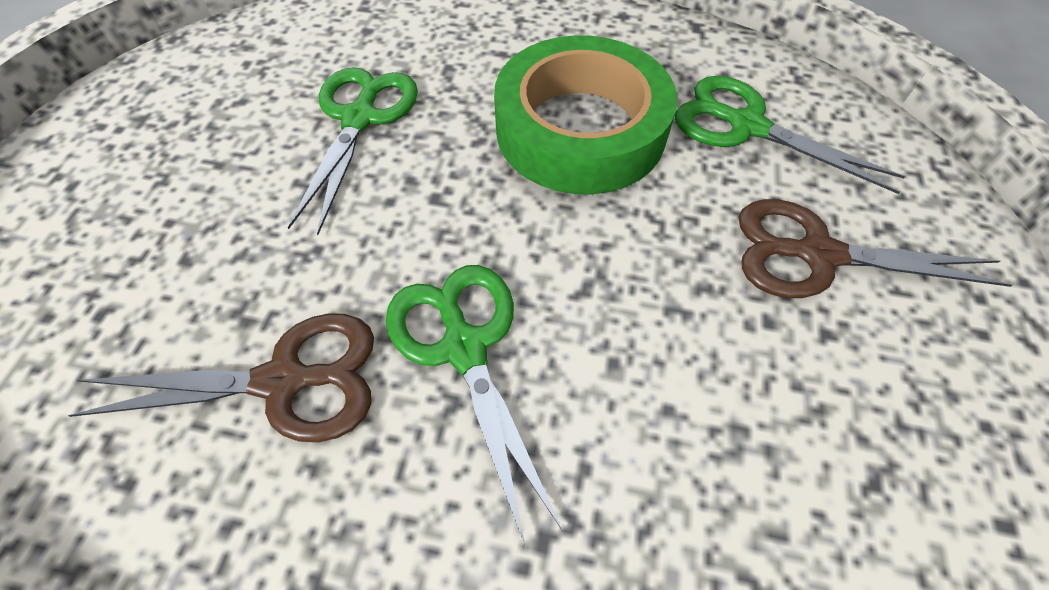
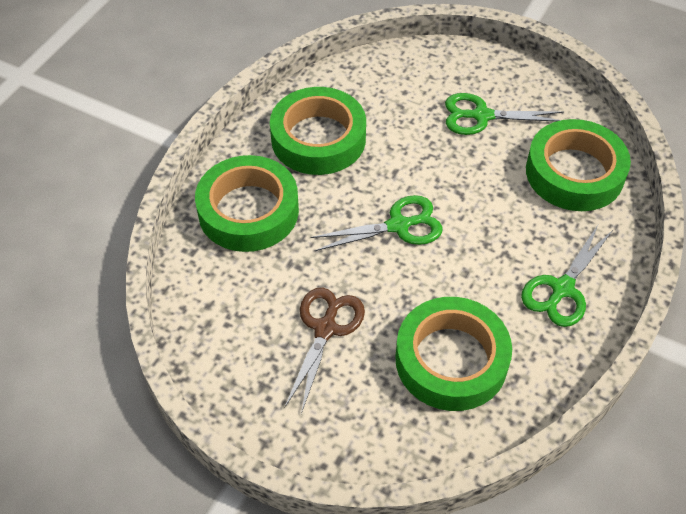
brown scissors: [67,313,374,442] [739,199,1012,298] = 2 -> [284,288,365,414] = 1
green tape: [494,35,677,194] = 1 -> [195,155,299,252] [270,87,366,175] [395,297,512,411] [526,119,631,211] = 4

